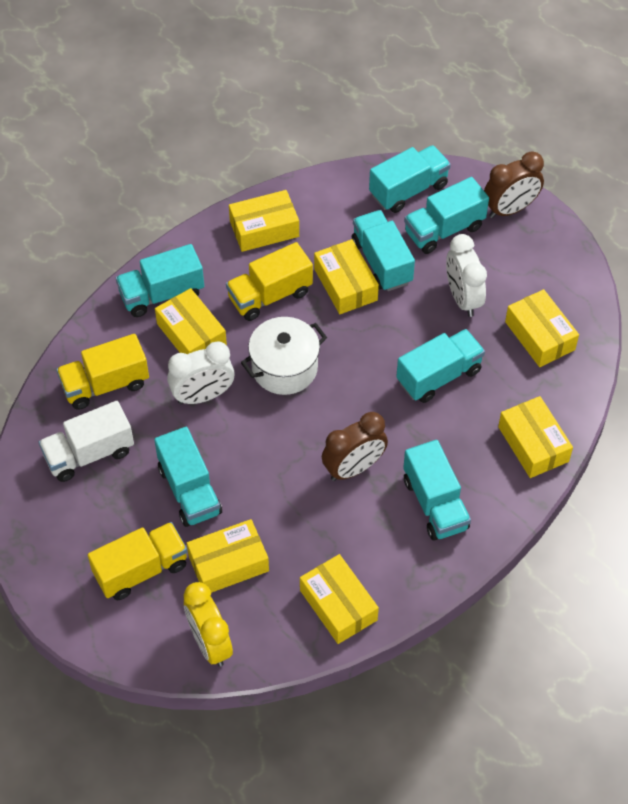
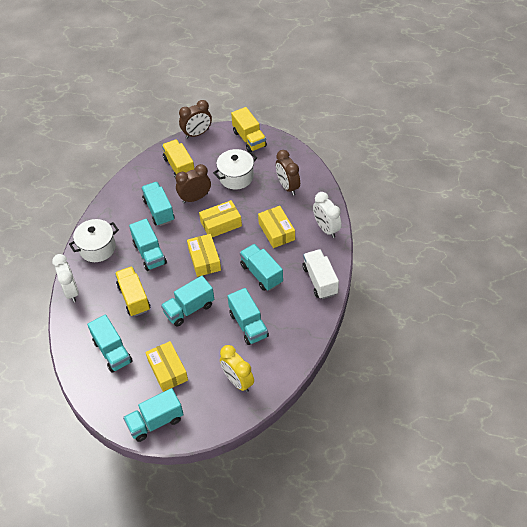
brown clock: [322,412,388,481] [484,151,544,218] = 2 -> [176,164,211,204] [179,100,212,139] [276,150,300,195] = 3
white pot: [241,317,327,395] = 1 -> [69,219,119,262] [213,149,257,189] = 2
yellow box: [155,288,227,354] [187,519,269,593] [229,190,299,252] [300,554,379,644] [314,239,379,314] [498,396,573,478] [505,289,579,367] = 7 -> [145,341,188,392] [187,234,221,277] [199,200,242,237] [258,206,295,248] = 4

